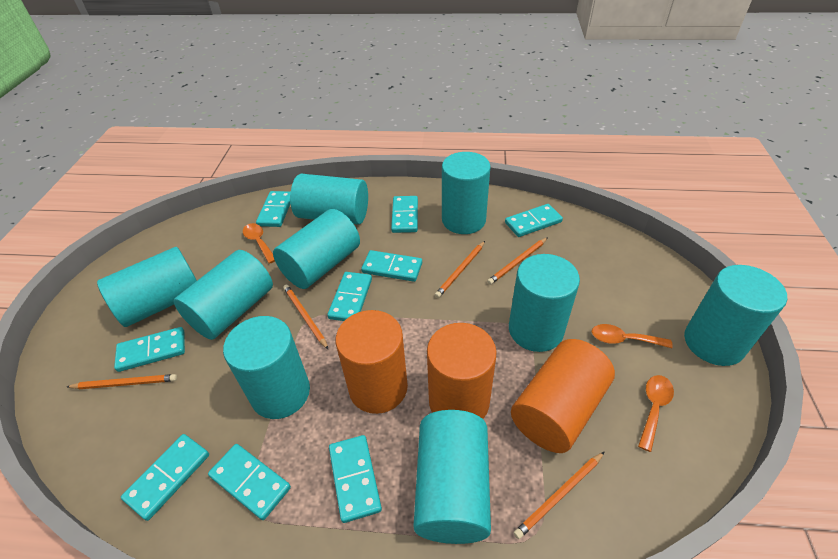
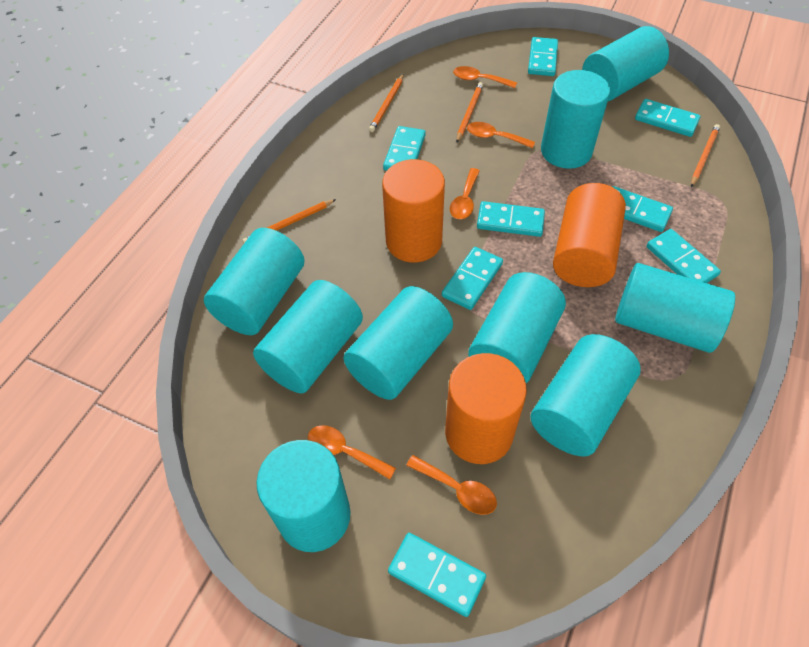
orange pencil: [67,374,177,389] [283,285,328,349] [435,241,485,298] [487,237,548,285] [514,452,604,539] = 5 -> [242,199,336,243] [369,74,404,132] [456,82,483,143] [691,124,720,187] = 4
orange spoon: [243,223,275,264] [592,324,673,348] [638,375,674,452] = 3 -> [308,425,396,479] [406,455,497,515] [450,168,480,219] [453,66,517,88] [467,122,535,148] = 5
turquoise domino: [114,327,185,372] [121,434,209,521] [208,444,291,520] [256,191,291,227] [327,272,372,321] [329,435,382,523] [361,250,422,282] [391,196,418,233] [505,204,563,237] = 9 -> [383,126,426,171] [388,533,486,617] [442,247,503,310] [477,201,545,237] [528,37,558,76] [612,186,673,232] [635,99,701,137] [646,229,721,283] = 8

